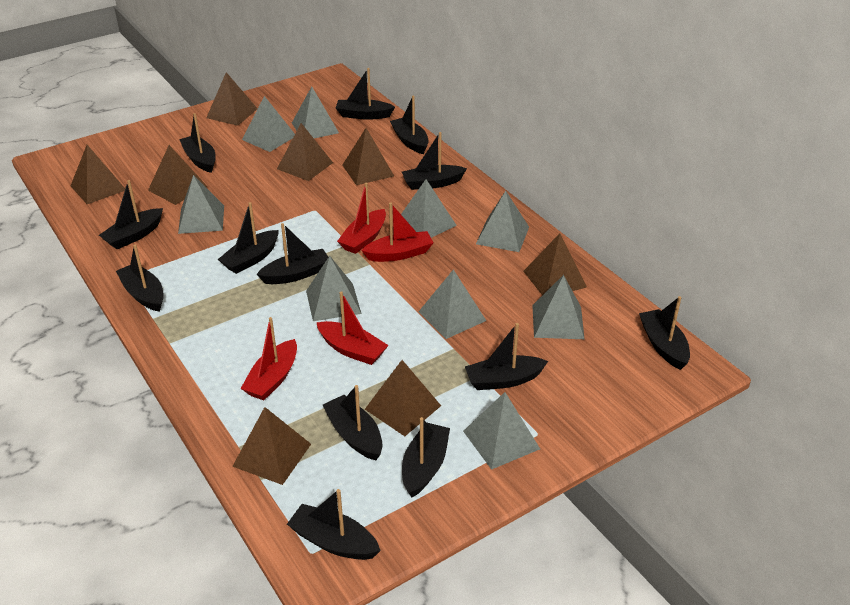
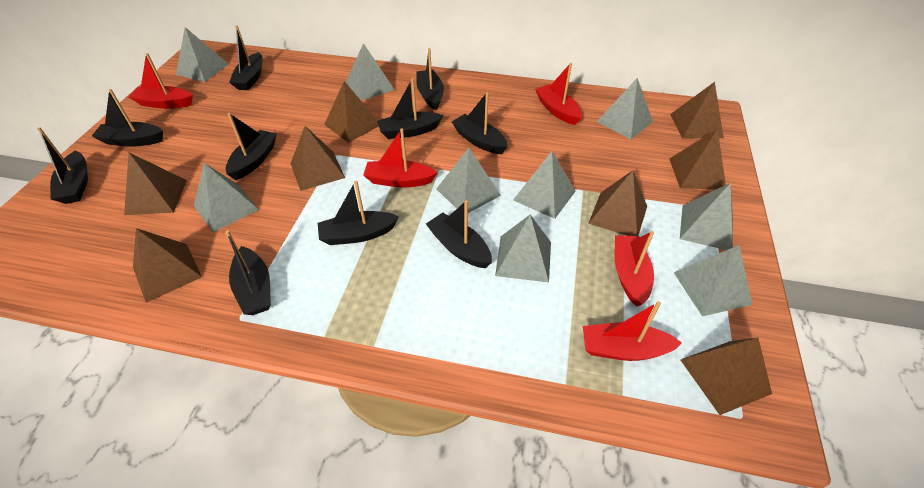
black boat: [99,180,163,249] [116,244,164,312] [179,113,216,173] [218,202,279,274] [256,223,328,284] [287,489,381,560] [323,385,383,460] [336,68,395,120] [390,96,429,154] [402,132,467,190] [402,417,450,497] [465,323,548,390] [639,296,690,370] = 13 -> [37,127,88,204] [92,89,163,147] [225,230,271,315] [226,113,277,180] [229,25,263,90] [317,181,399,245] [377,79,443,139] [416,48,444,110] [426,200,492,268] [452,92,508,154] = 10
red boat: [240,317,297,400] [316,291,389,365] [337,182,386,254] [361,203,434,262] = 4 -> [129,53,193,109] [363,128,438,187] [535,63,582,125] [583,301,682,361] [615,231,654,307] = 5

